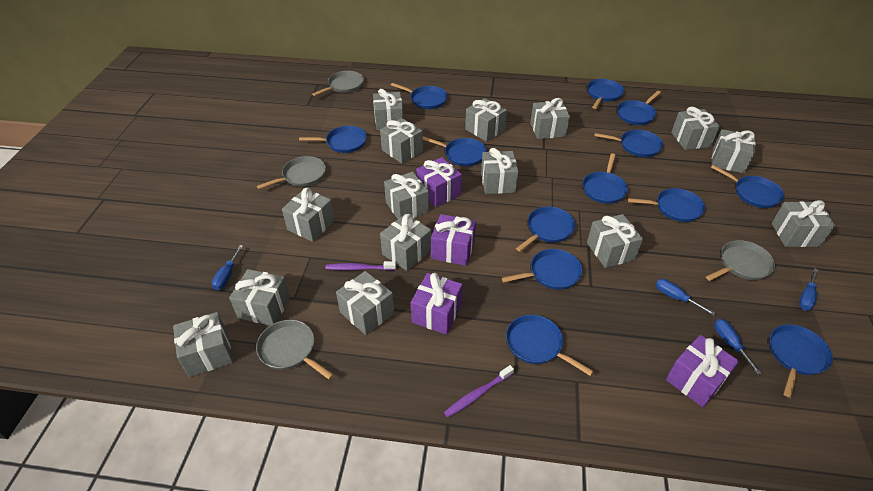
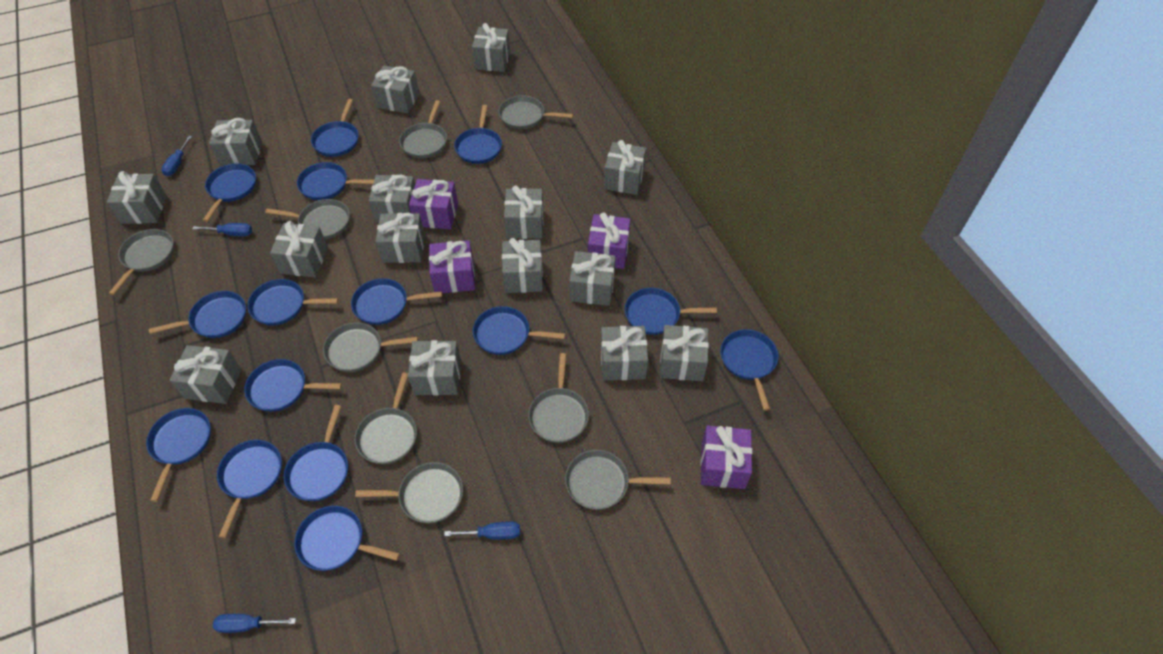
blue pan: [299,126,367,153] [391,83,448,109] [423,136,487,166] [502,249,582,290] [506,315,594,376] [516,207,576,252] [582,153,628,204] [587,79,624,109] [595,130,663,157] [617,91,661,125] [628,188,705,222] [711,165,784,208] [769,324,833,398] = 13 -> [146,408,211,502] [149,291,246,338] [203,163,256,222] [217,440,282,538] [244,359,342,412] [247,279,338,326] [284,405,348,501] [294,506,400,571] [297,162,374,200] [311,99,359,157] [351,278,442,325] [454,105,502,164] [473,306,565,355] [625,288,717,335] [720,329,778,411] = 15
grey pan: [256,320,334,380] [257,156,326,189] [312,71,364,96] [706,240,775,281] = 4 -> [109,229,174,295] [265,199,350,239] [323,322,418,372] [355,373,417,464] [355,462,463,523] [399,100,447,158] [498,95,573,129] [528,353,589,443] [565,450,670,510] = 9
purple toothbrush: [326,261,396,270] [444,365,514,418] = 2 -> none = 0

